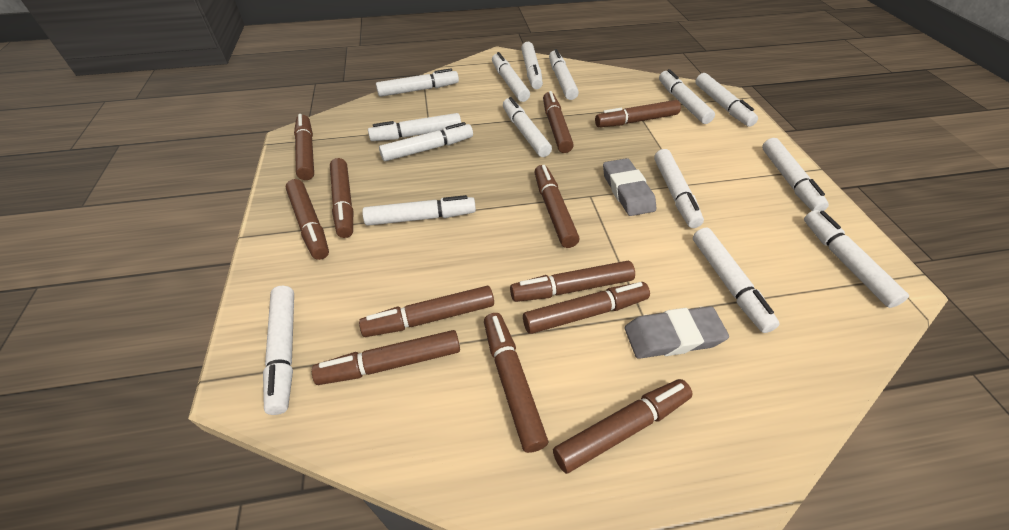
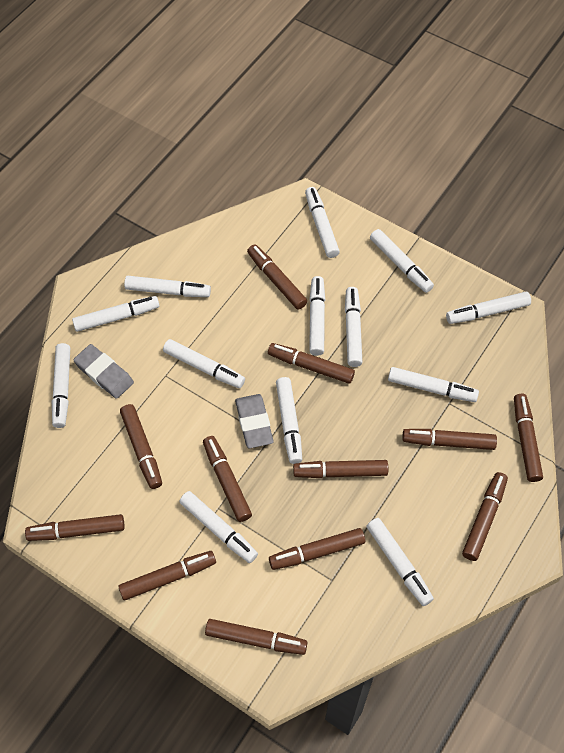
white marker: [263,286,294,415] [362,195,476,226] [368,113,461,141] [376,68,459,97] [379,122,473,161] [492,52,530,102] [503,97,552,157] [521,42,543,89] [549,49,579,100] [654,149,704,228] [659,69,715,124] [693,228,780,333] [695,73,758,127] [762,138,829,211] [804,210,909,308] = 15 -> [52,343,70,428] [72,296,160,332] [124,276,211,297] [163,339,245,388] [179,491,258,563] [276,377,302,464] [305,187,340,258] [309,276,325,356] [345,287,363,367] [367,518,434,606] [370,229,434,293] [388,367,479,402] [446,292,531,324] = 13

